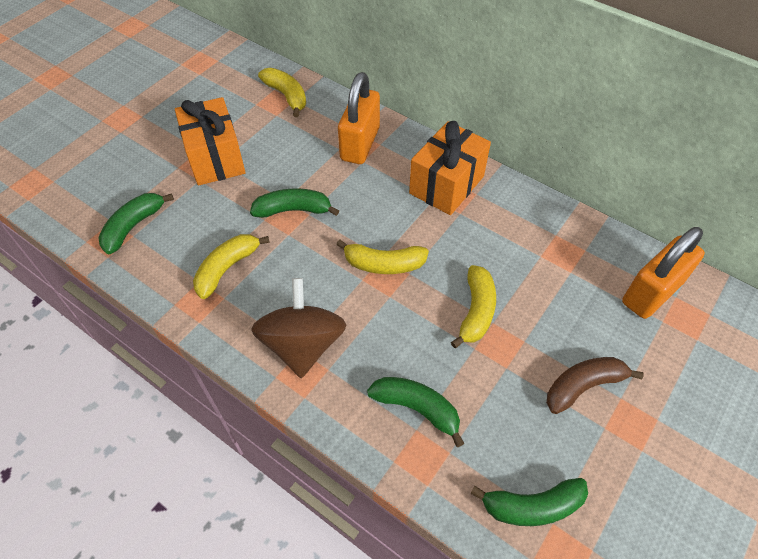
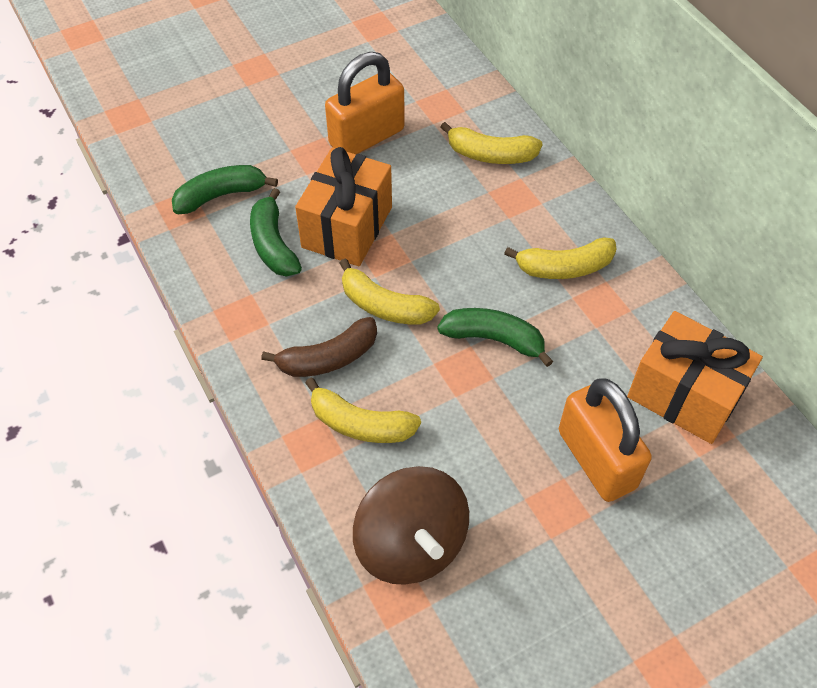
green banana: [98,193,174,254] [250,188,339,218] [367,377,464,447] [470,478,588,526] = 4 -> [172,165,278,214] [250,188,302,277] [437,308,553,367] = 3

